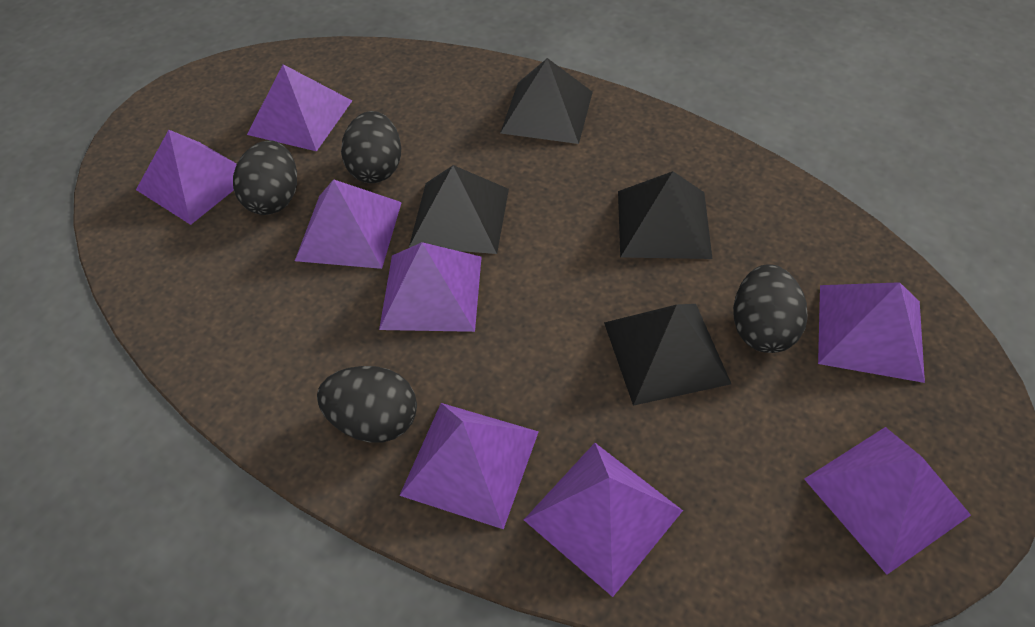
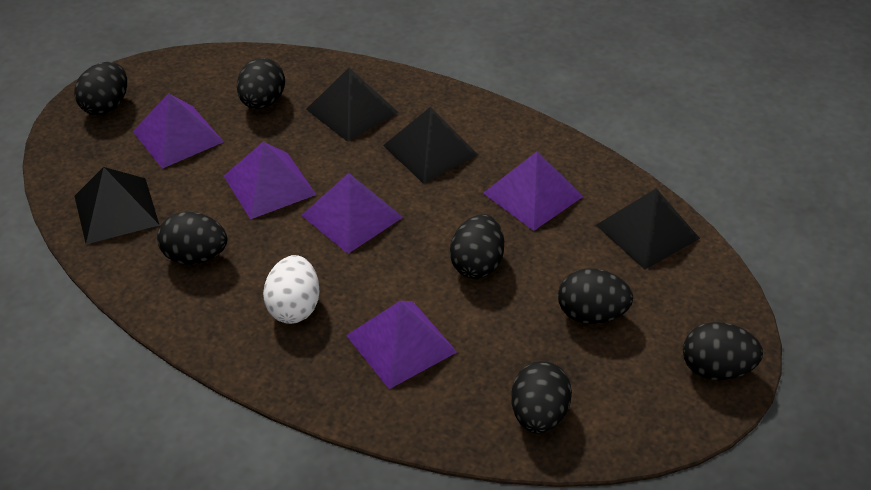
black egg: [233,140,297,215] [317,366,417,443] [341,111,401,183] [733,264,808,353] = 4 -> [74,62,127,116] [157,212,228,265] [237,58,285,109] [450,214,504,279] [511,361,572,434] [558,268,633,324] [683,322,763,380] = 7
purple pyramid: [136,130,237,225] [247,64,352,151] [295,179,402,269] [379,242,482,332] [399,403,539,529] [524,443,683,597] [804,427,971,575] [818,282,925,383] = 8 -> [133,93,224,169] [224,142,316,219] [301,173,403,254] [346,301,457,389] [483,152,584,231] = 5
white egg: none = 0 -> [263,255,320,324] = 1

